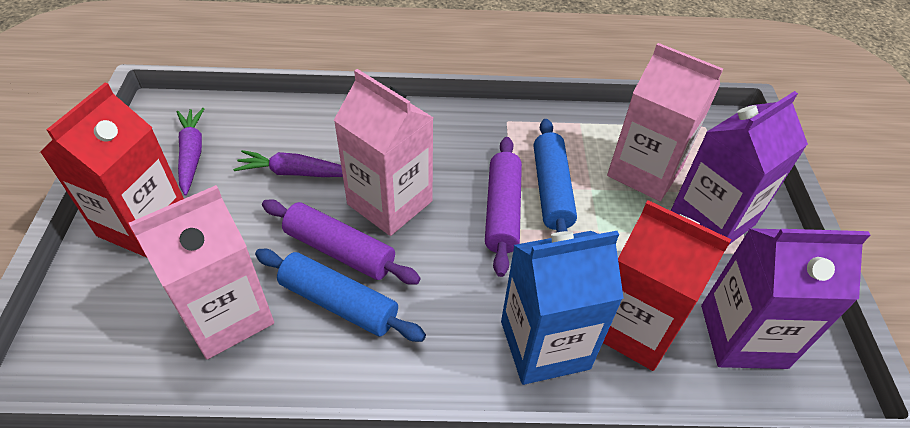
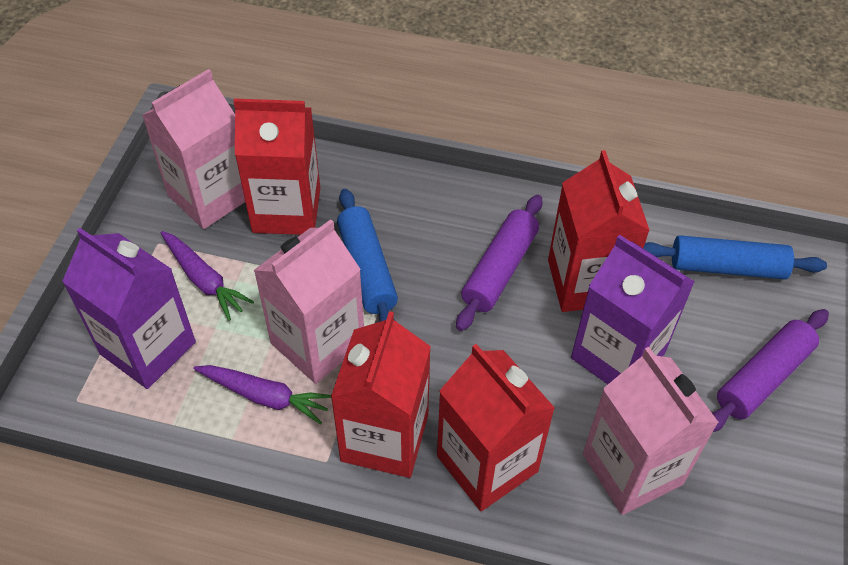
blue carton: [501,231,624,385] = 1 -> none = 0
red carton: [40,83,184,258] [603,200,732,371] = 2 -> [233,98,320,235] [331,311,431,478] [437,344,555,511] [548,150,650,312] = 4

